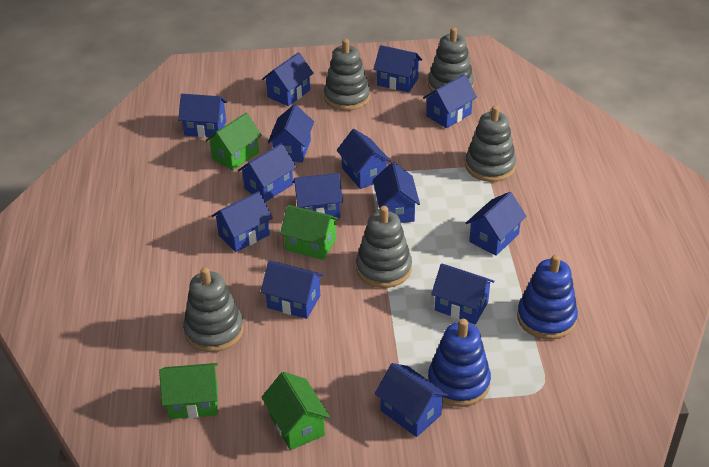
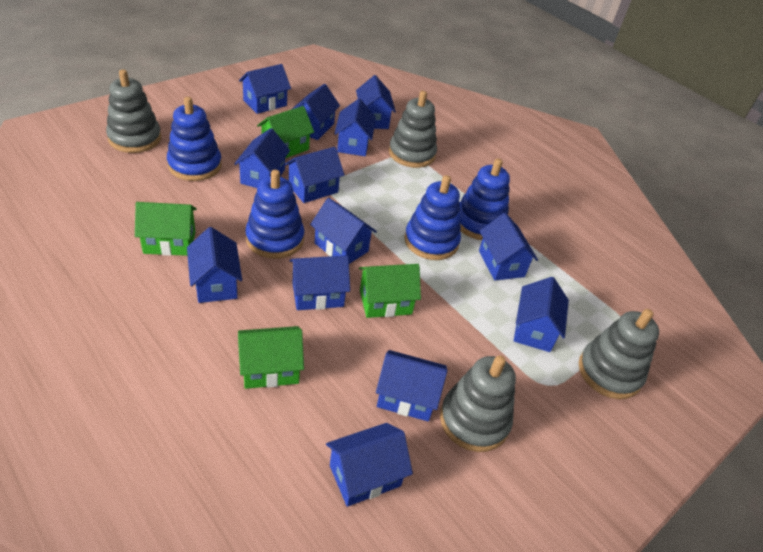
blue house: [178,94,227,138] [212,191,273,252] [238,143,297,202] [261,261,324,319] [262,52,314,106] [268,104,314,162] [293,173,343,218] [337,129,391,189] [373,45,422,93] [373,162,420,223] [375,363,449,437] [423,74,477,128] [431,263,495,324] [466,192,527,256] = 14 -> [187,227,242,303] [234,128,290,188] [239,64,291,114] [285,147,344,203] [290,256,350,310] [291,84,340,140] [310,198,377,264] [326,423,413,507] [334,99,376,156] [356,75,396,129] [376,350,447,422] [479,213,538,281] [514,277,569,352] = 13
blue stacking toy: [428,319,491,407] [517,254,578,340] = 2 -> [167,97,222,181] [245,170,304,259] [404,175,461,260] [460,159,510,240] = 4
grey stacking toy: [183,267,244,352] [324,39,370,111] [356,206,412,288] [428,27,474,92] [465,105,516,182] = 5 -> [106,70,162,153] [389,91,437,168] [440,355,516,452] [579,309,659,399] = 4

